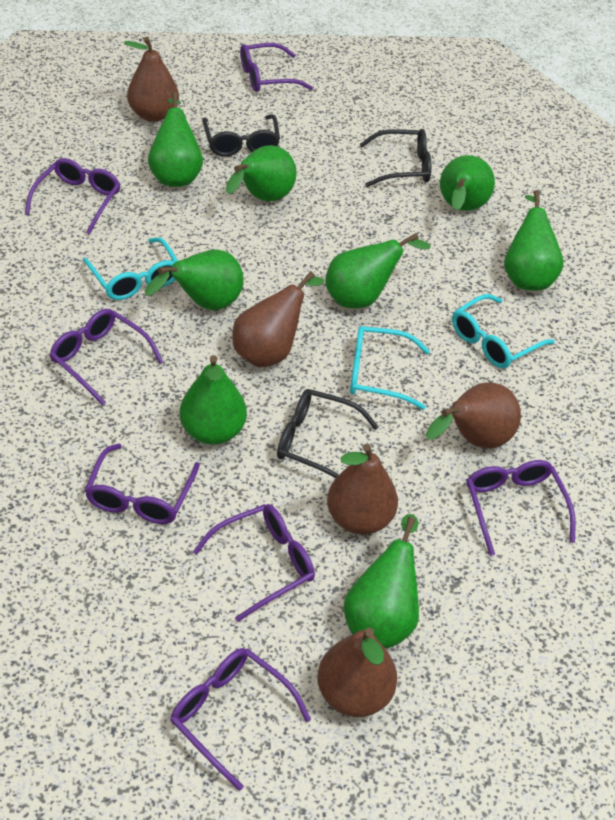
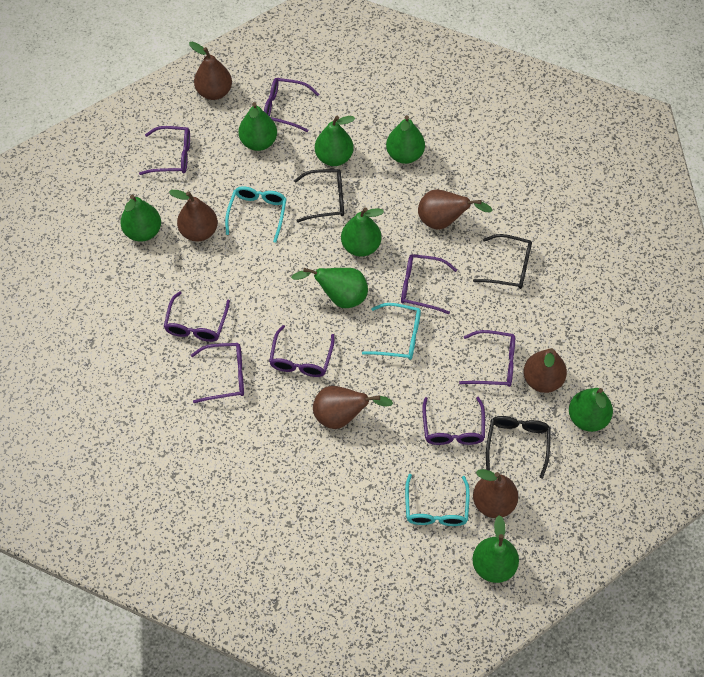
brown pear: [124,37,179,122] [232,271,324,367] [318,627,397,717] [327,444,398,535] [426,382,521,449] = 5 -> [169,190,218,242] [189,42,232,100] [313,386,393,429] [418,189,493,230] [473,469,518,518] [524,348,567,393] = 6
purple glasses: [25,158,121,235] [50,309,163,405] [85,443,200,524] [170,648,311,791] [193,504,315,622] [240,43,313,92] [467,460,576,556] = 7 -> [139,126,190,175] [164,291,230,342] [191,343,244,403] [264,78,319,132] [269,325,335,377] [401,254,457,314] [422,397,485,445] [459,330,515,387] = 8

